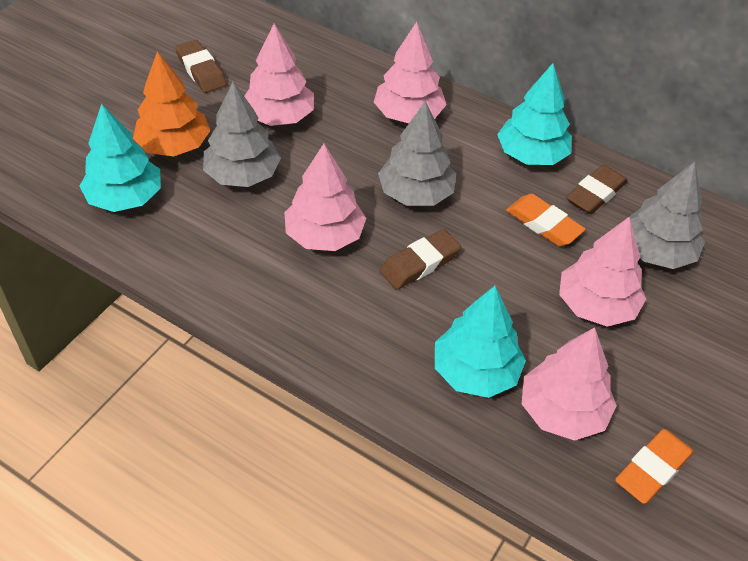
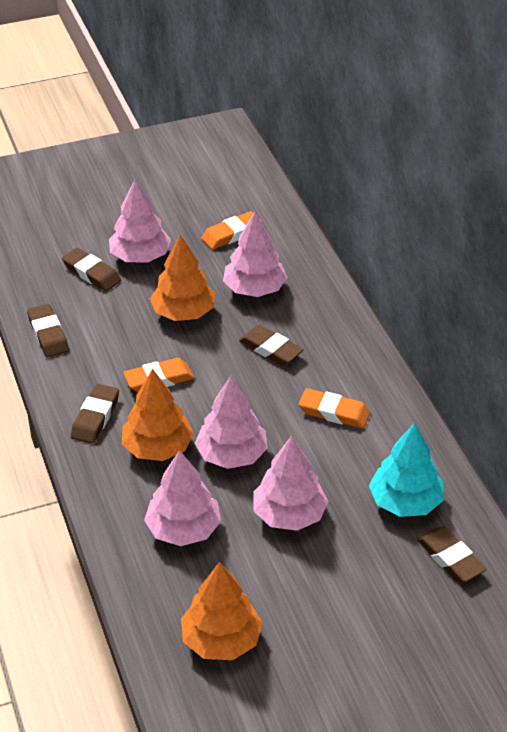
brown eraser: [175,40,227,93] [380,229,461,290] [566,165,628,214] = 3 -> [27,304,69,358] [62,248,121,291] [71,384,119,444] [239,325,304,366] [417,526,486,583] = 5
grey tree: [203,82,281,187] [378,101,456,206] [630,162,705,269] = 3 -> none = 0
orange eraser: [506,194,586,246] [615,429,694,504] = 2 -> [123,358,194,392] [201,211,262,250] [299,388,370,429] = 3
orange tree: [133,51,210,157] = 1 -> [122,369,194,461] [150,235,215,321] [181,562,263,660] = 3
turquoise tree: [80,104,161,212] [435,286,526,398] [497,63,572,165] = 3 -> [369,423,443,517] = 1

